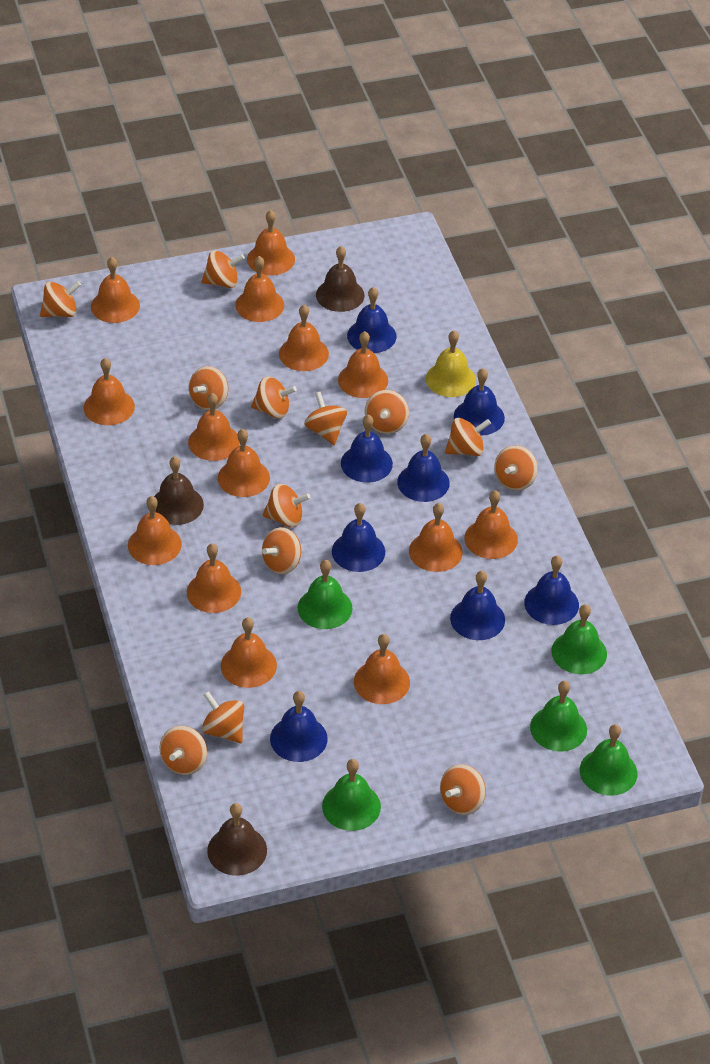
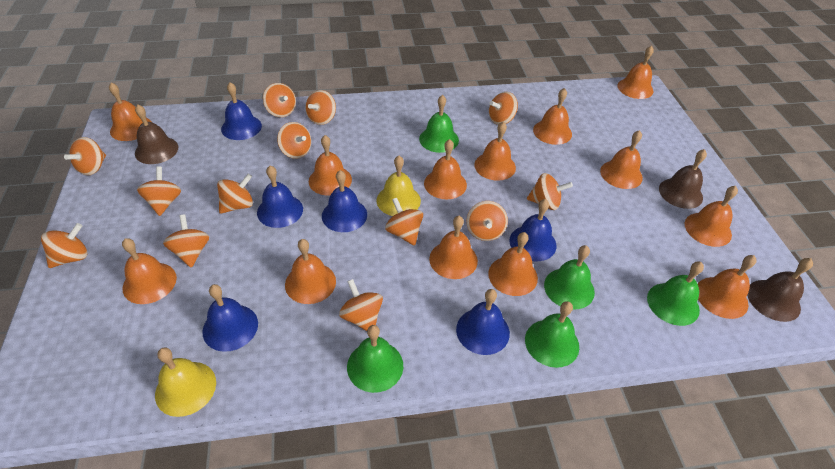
blue bell: [270,691,328,762] [332,503,385,572] [341,415,393,483] [347,287,397,353] [397,434,450,502] [450,571,505,640] [454,368,505,436] [524,555,579,625] = 8 -> [202,284,258,352] [221,82,262,140] [257,166,303,228] [322,170,367,232] [456,289,510,355] [509,199,556,261] = 6
orange bell: [84,358,135,425] [91,257,140,323] [128,496,182,565] [187,543,241,613] [188,393,240,461] [218,429,270,497] [221,617,277,688] [235,256,284,322] [247,210,295,275] [279,305,329,371] [338,331,388,398] [354,634,410,704] [409,503,463,572] [464,490,518,559] = 14 -> [109,82,151,141] [122,238,177,304] [285,239,336,304] [309,135,352,196] [424,139,467,199] [429,216,478,279] [474,122,516,181] [488,232,538,296] [533,88,572,145] [600,130,643,189] [617,46,654,99] [685,186,738,247] [698,255,757,319] = 13
yellow bell: [426,330,476,397] = 1 -> [155,347,216,417] [377,156,421,216] = 2

